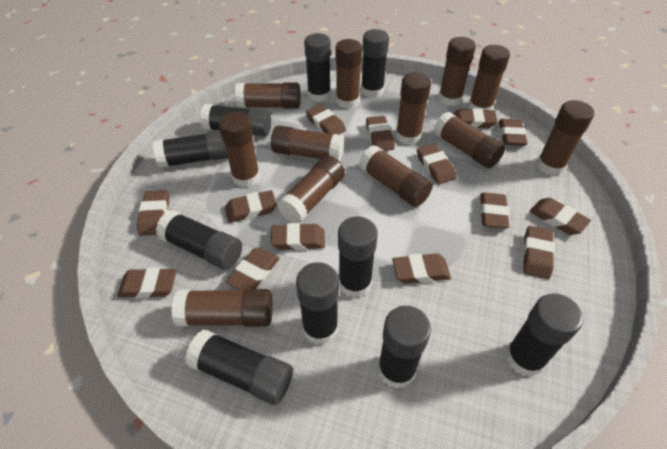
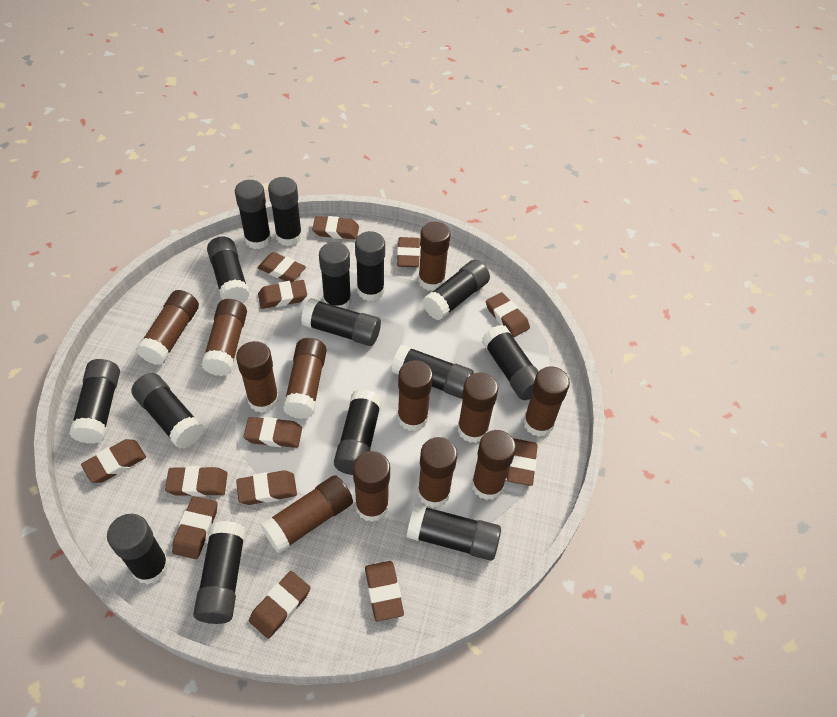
black glue stick: [153,131,228,168] [156,210,242,270] [185,330,293,405] [200,104,271,136] [296,262,339,345] [304,33,331,102] [338,217,378,298] [361,29,389,98] [378,306,431,389] [505,293,583,377] = 10 -> [69,359,120,444] [107,514,169,585] [131,373,204,449] [193,521,246,624] [207,237,250,303] [235,180,271,249] [268,177,302,246] [301,298,381,346] [319,242,351,309] [334,389,382,475] [355,231,385,301] [391,344,474,399] [407,504,501,561] [422,260,490,320] [482,325,539,400] = 15
brown eraser: [117,268,177,298] [137,190,169,236] [225,190,277,223] [226,248,280,290] [271,223,325,250] [306,104,346,135] [366,116,395,151] [392,253,451,284] [417,144,457,185] [453,108,498,128] [480,192,509,228] [499,119,528,146] [523,226,555,279] [529,198,591,235] = 14 -> [81,439,146,483] [165,466,227,496] [172,496,218,559] [236,470,297,505] [243,417,302,448] [249,571,311,639] [258,252,306,282] [258,280,307,309] [312,216,359,239] [365,561,404,621] [397,237,420,267] [486,292,530,337] [507,438,538,486] = 13

